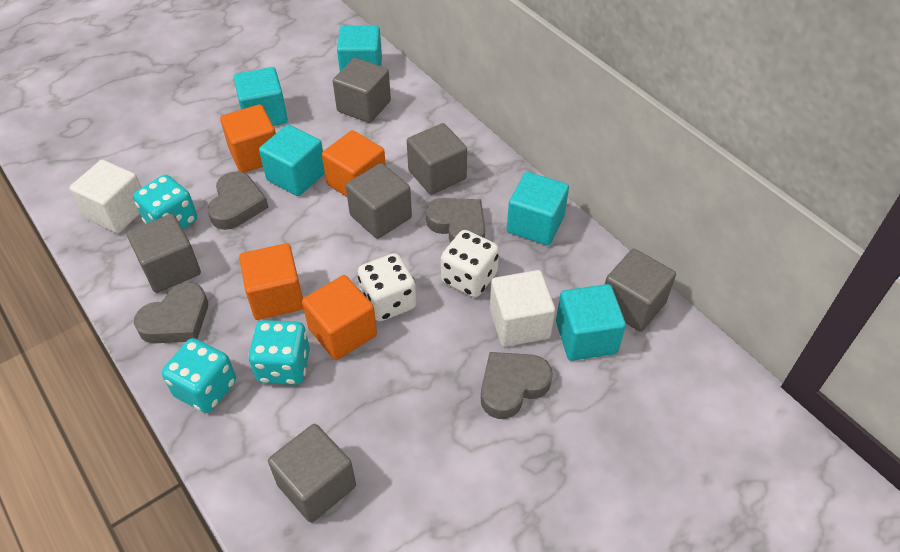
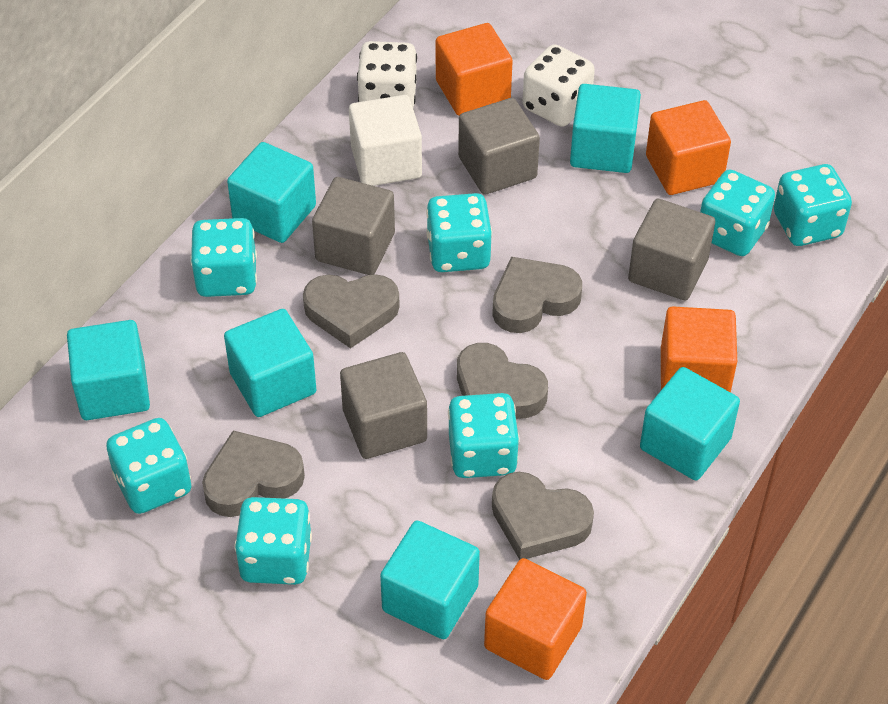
grey cube: [127,214,201,293] [268,424,356,523] [333,58,391,123] [346,163,412,239] [407,123,467,195] [605,249,676,332] = 6 -> [312,177,395,275] [340,352,427,459] [458,98,540,195] [628,199,715,301] = 4
grey heart: [134,282,208,343] [207,171,269,230] [426,198,485,243] [481,352,553,419] = 4 -> [202,431,305,517] [303,274,400,349] [457,343,548,419] [492,257,582,333] [492,472,594,560] = 5
turquoise cube: [234,67,288,126] [259,125,325,196] [337,25,382,71] [507,172,569,246] [556,284,626,361] = 5 -> [67,320,150,420] [224,309,316,417] [227,142,316,243] [380,521,480,639] [570,84,641,173] [640,367,740,480] = 6
turquoise dice: [133,175,197,229] [162,338,236,413] [248,320,310,385] = 3 -> [106,418,191,514] [190,218,257,297] [235,497,312,585] [426,193,492,272] [448,393,520,478] [700,170,775,256] [774,164,852,246] = 7
white cube: [70,160,142,233] [490,270,555,347] = 2 -> [349,95,422,186] = 1

